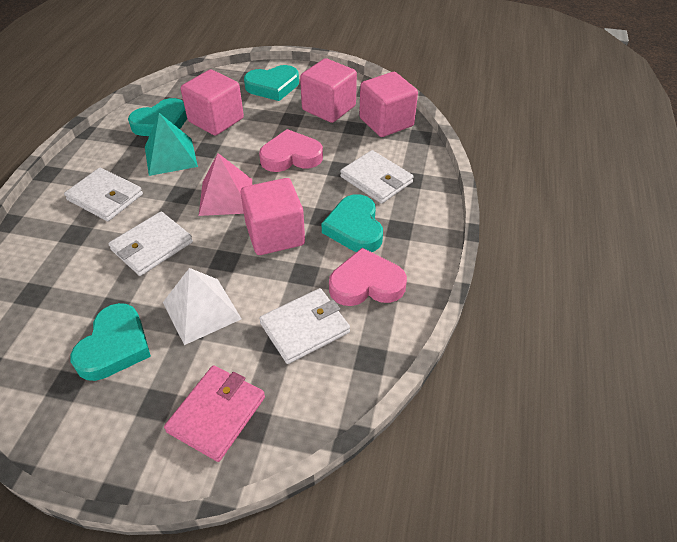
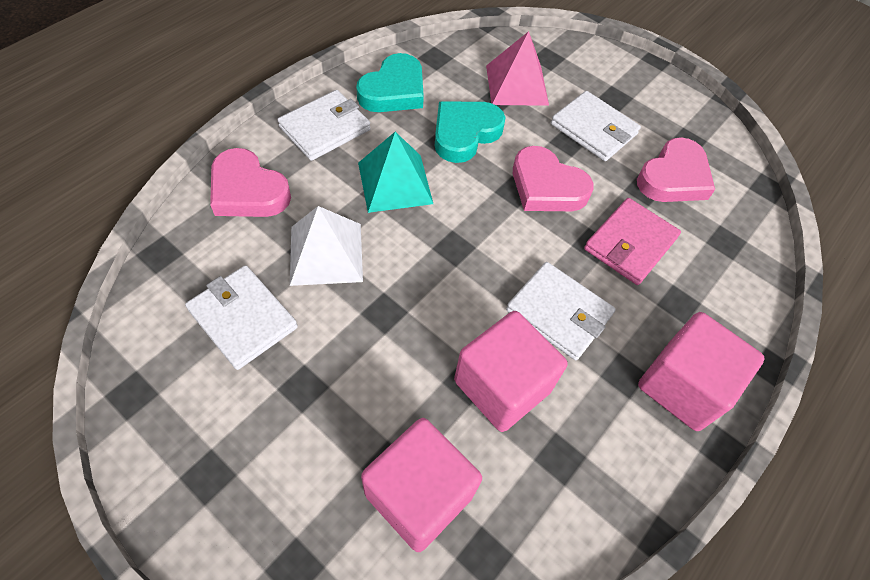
pink cube: [181,69,244,136] [241,178,305,255] [300,58,357,123] [359,72,418,137] = 4 -> [361,418,482,552] [454,311,568,432] [638,312,765,431] = 3
pink heart: [259,129,323,172] [329,248,407,306] = 2 -> [210,148,291,217] [513,146,594,211] [637,137,715,202] = 3
turquoise heart: [70,303,151,381] [128,98,187,136] [244,65,299,101] [322,194,383,252] = 4 -> [356,53,424,112] [434,102,506,163] = 2

